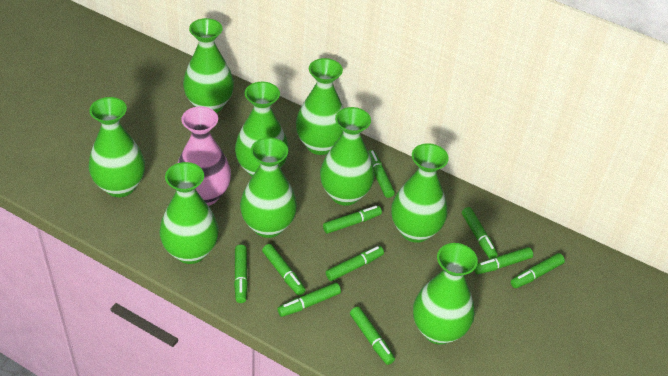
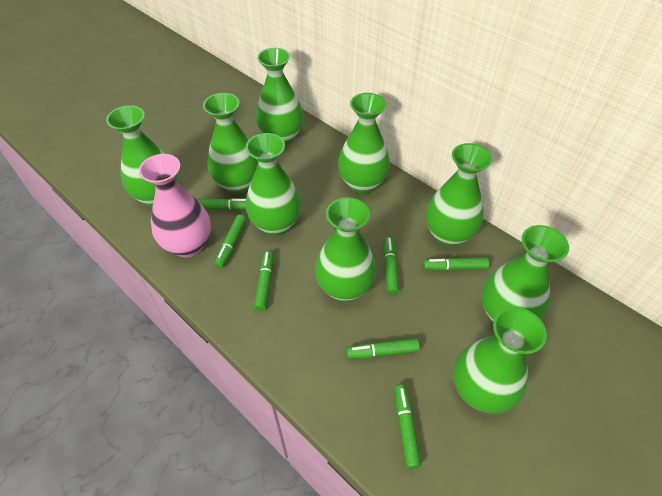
green marker: [234,245,248,303] [262,244,306,295] [277,283,341,317] [323,206,382,234] [326,246,384,281] [350,307,395,365] [368,150,395,198] [462,207,498,259] [474,247,533,274] [511,253,565,288] = 10 -> [196,198,246,210] [214,215,246,268] [254,251,273,311] [346,338,420,359] [383,236,399,294] [394,385,421,469] [423,258,489,271] = 7

